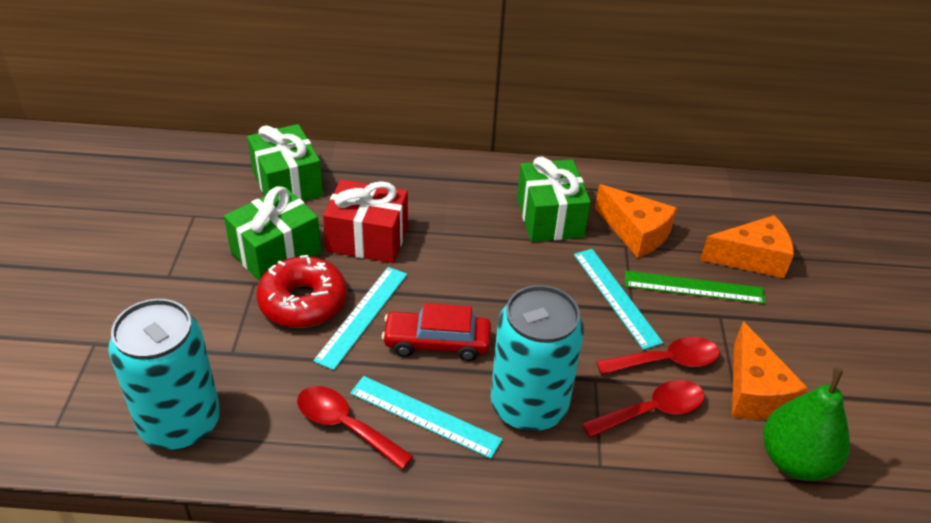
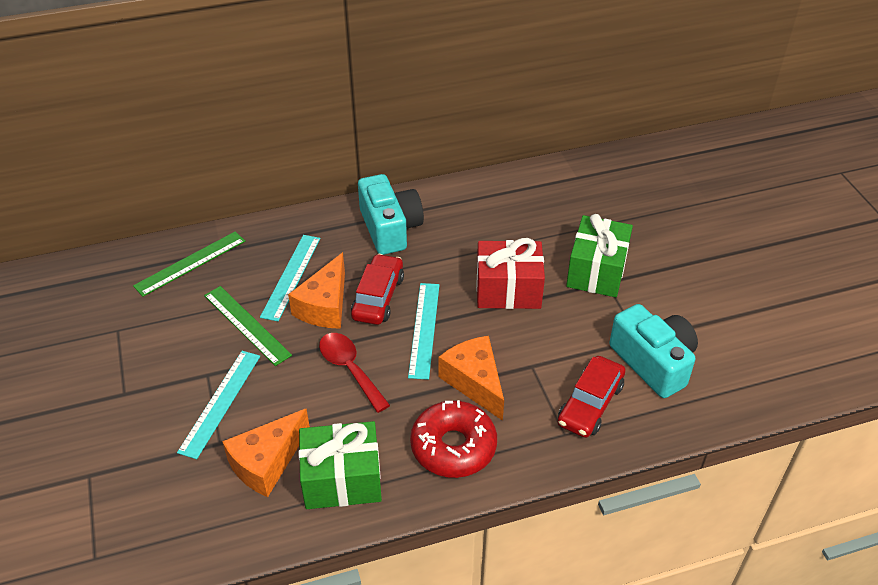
green gift: [224,186,321,281] [247,124,323,201] [517,157,591,242] = 3 -> [299,421,382,509] [566,214,633,297] = 2
green pear: [763,368,850,481] = 1 -> none = 0
green ruler: [625,271,765,304] = 1 -> [133,231,245,297] [204,286,292,366] = 2
red car: [382,303,491,361] = 1 -> [351,254,404,325] [558,356,626,438] = 2
red spoon: [297,386,413,469] [582,380,704,438] [596,337,720,375] = 3 -> [319,333,390,413] = 1
turquoise camera: none = 0 -> [358,174,424,255] [609,304,698,398] = 2
turquoise can: [108,299,220,450] [491,285,584,432] = 2 -> none = 0

